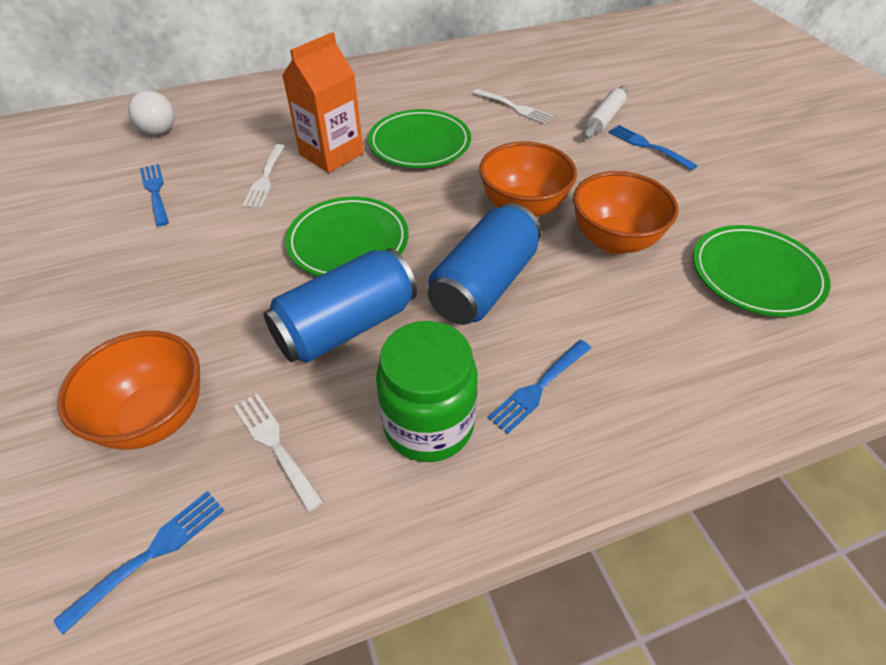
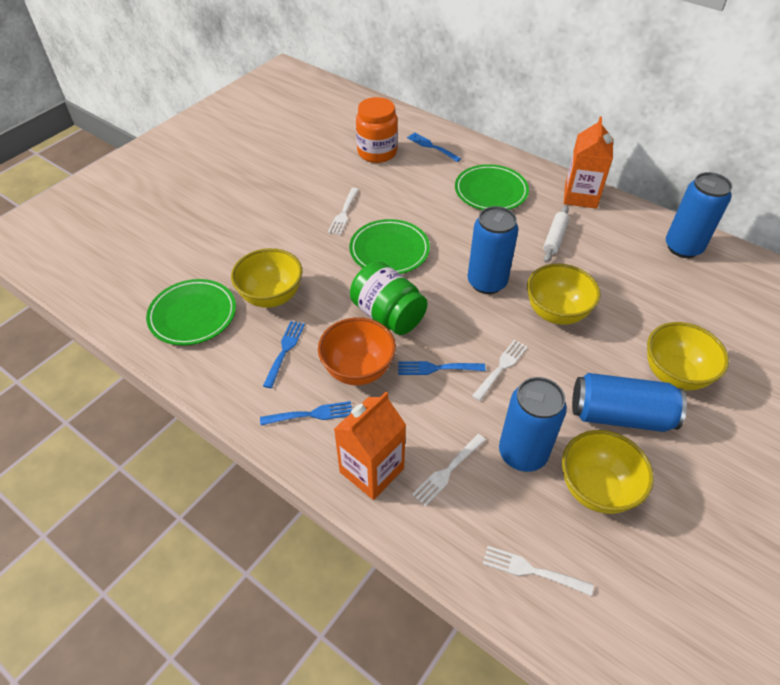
blue can: [264,248,417,363] [428,203,541,325] = 2 -> [467,206,519,294] [499,377,567,472] [572,373,687,432] [666,172,732,258] = 4
orange bowl: [57,331,200,449] [479,142,577,217] [573,171,679,254] = 3 -> [318,317,396,385] = 1
orange carton: [282,32,364,173] = 1 -> [334,392,406,500] [564,116,613,209] = 2
orange jar: none = 0 -> [356,97,398,163] = 1
white fork: [234,393,324,512] [243,144,285,208] [473,89,553,124] = 3 -> [328,188,359,235] [412,434,486,507] [472,339,528,401] [483,546,594,596] = 4
white light bulb: [128,90,175,135] = 1 -> none = 0
yellow bowl: none = 0 -> [231,248,302,308] [527,264,601,325] [562,430,654,514] [647,322,729,390] = 4

